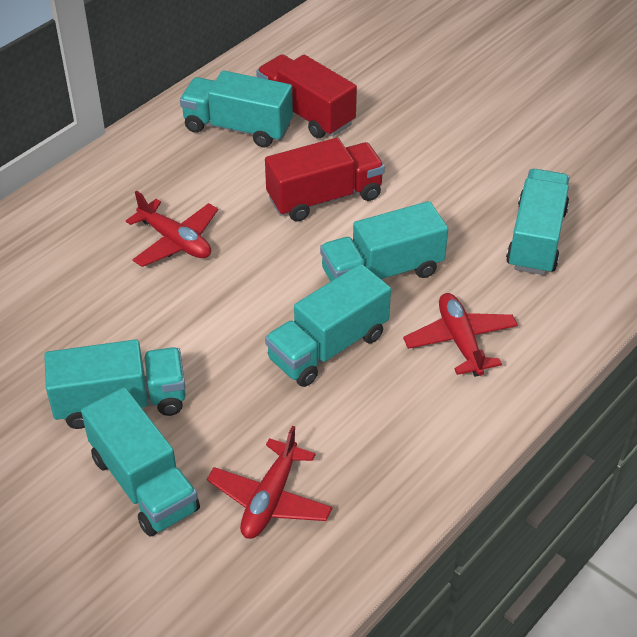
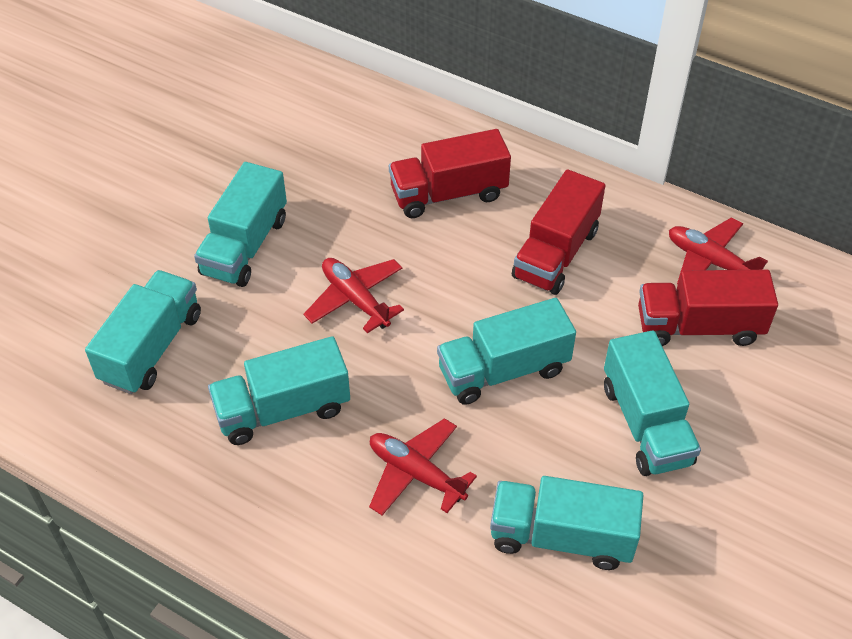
red truck: [256,54,357,139] [265,138,385,221] = 2 -> [389,129,511,218] [512,169,606,295] [638,270,778,346] = 3

